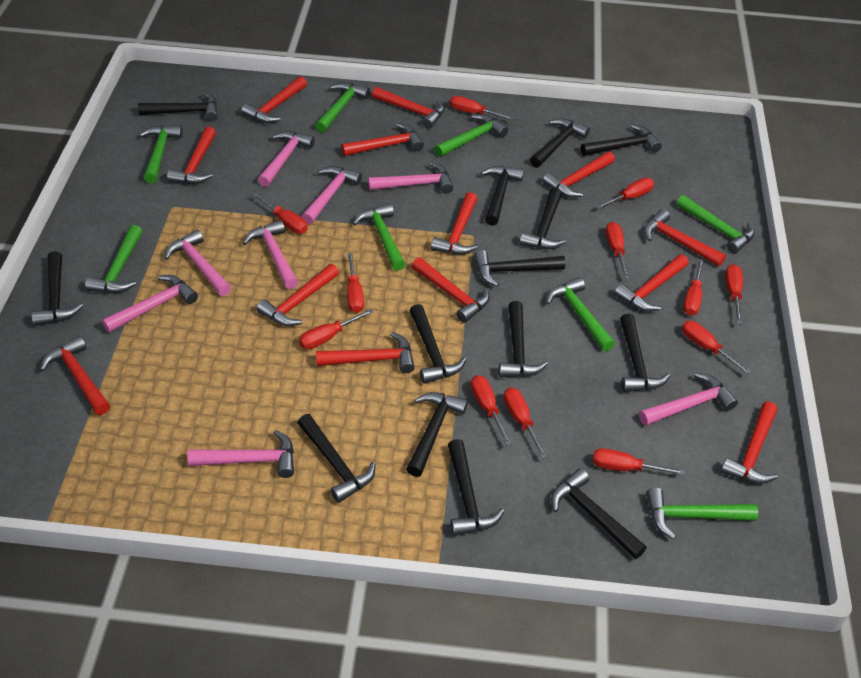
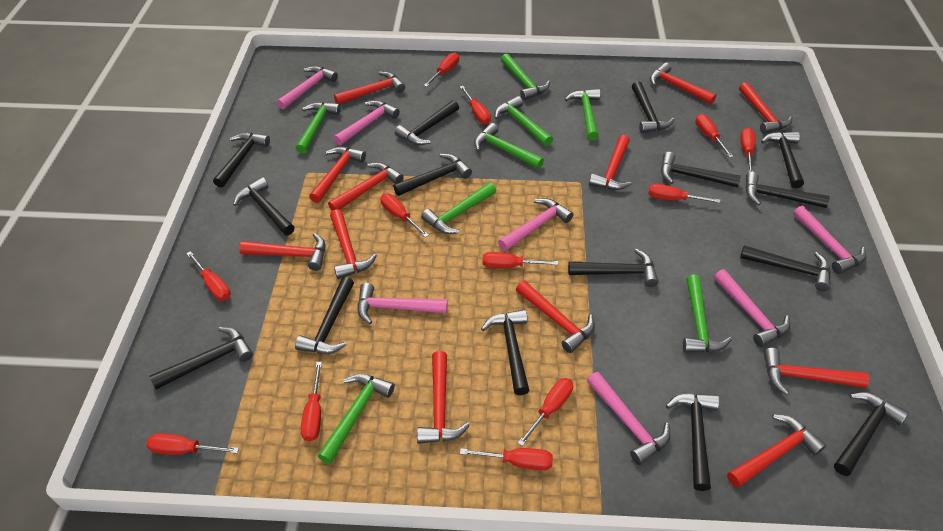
black hammer: [32,251,83,326] [138,92,218,121] [298,414,375,503] [406,392,468,477] [409,304,467,384] [448,439,504,536] [474,250,566,286] [481,166,524,226] [499,301,548,377] [519,188,566,249] [530,118,590,168] [551,468,647,559] [581,125,662,156] [620,314,670,392] = 14 -> [150,327,253,390] [213,132,270,188] [233,177,295,235] [295,277,354,354] [393,154,472,196] [395,100,459,145] [481,309,529,395] [568,249,659,287] [632,81,675,133] [661,152,741,187] [666,394,719,491] [740,245,831,291] [746,172,830,208] [761,132,804,188] [834,392,908,476] = 15
pink hammer: [102,275,198,333] [164,230,232,296] [188,430,294,478] [243,220,298,289] [258,131,315,187] [301,166,362,225] [368,162,453,194] [639,373,738,426] = 8 -> [277,66,338,109] [334,100,400,146] [358,283,448,324] [498,198,573,251] [587,372,671,465] [714,269,790,347] [793,206,866,274] = 7
red hammer: [40,336,110,415] [167,127,216,184] [241,76,307,123] [256,264,339,326] [316,332,415,373] [341,123,424,156] [372,87,445,129] [412,257,490,323] [431,192,478,255] [542,151,615,198] [614,254,689,312] [644,209,726,267] [721,402,778,484] = 13 -> [239,233,325,271] [309,147,366,203] [328,162,404,211] [330,209,377,279] [334,71,405,104] [417,351,470,444] [516,280,595,353] [589,135,632,190] [650,62,716,104] [727,415,826,488] [739,82,792,134] [763,348,869,395] = 12

